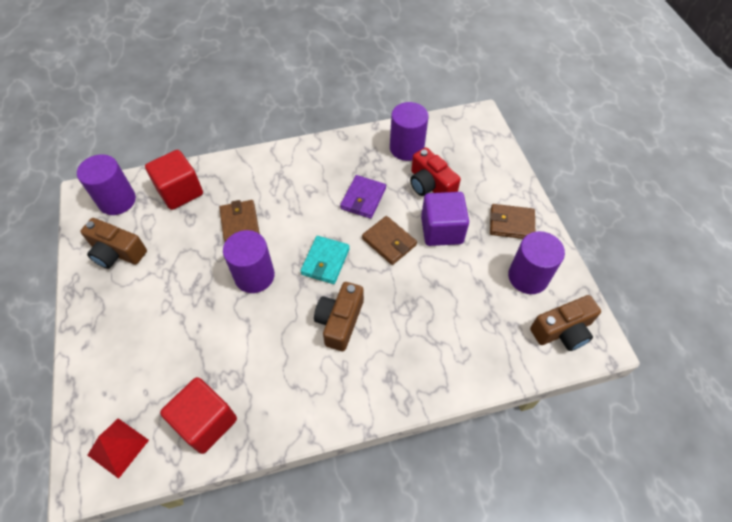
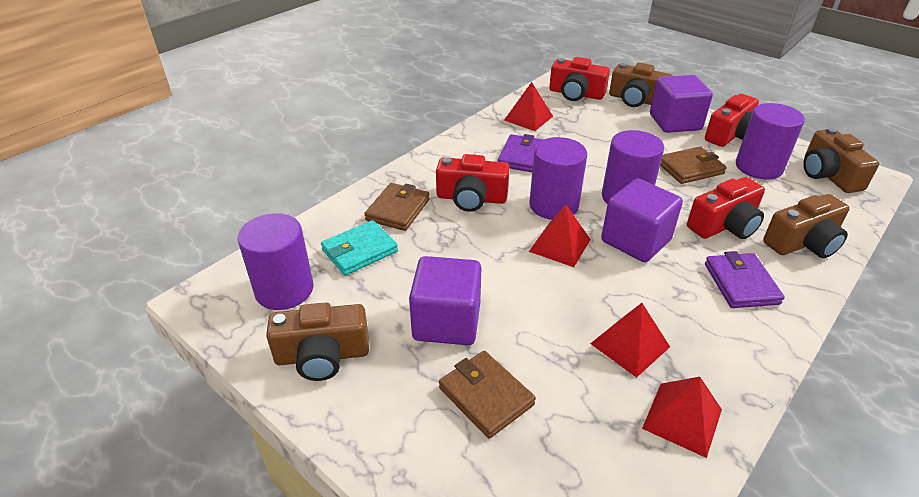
brown camera: [80,218,147,269] [314,282,364,351] [530,295,601,351] = 3 -> [266,303,369,381] [609,62,673,107] [763,194,850,258] [803,128,879,193] = 4
purple cube: [421,192,469,246] = 1 -> [409,256,481,345] [601,178,683,262] [650,75,713,133] = 3
purple wallet: [340,175,386,219] = 1 -> [497,134,544,172] [705,251,785,308] = 2
red camera: [410,147,461,196] = 1 -> [436,154,510,212] [549,57,610,101] [687,177,765,239] [705,94,759,147] = 4
red cube: [145,150,203,210] [160,377,237,454] = 2 -> none = 0
red pyramid: [88,418,149,479] = 1 -> [504,82,553,131] [529,205,591,267] [590,303,670,378] [642,377,722,458] = 4

